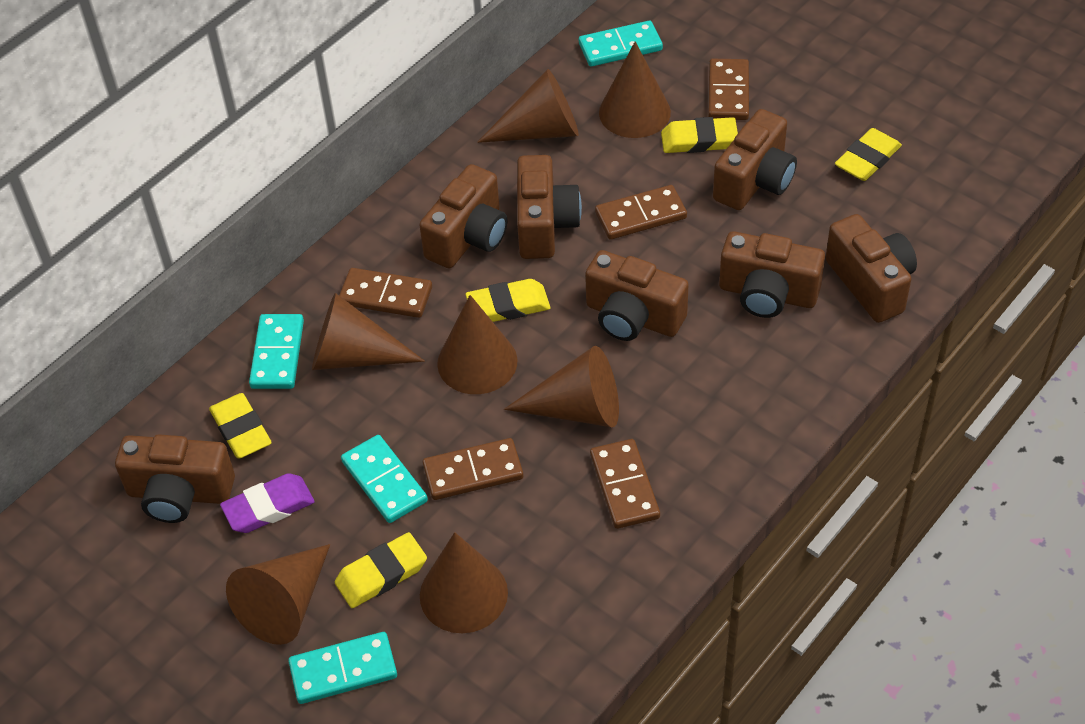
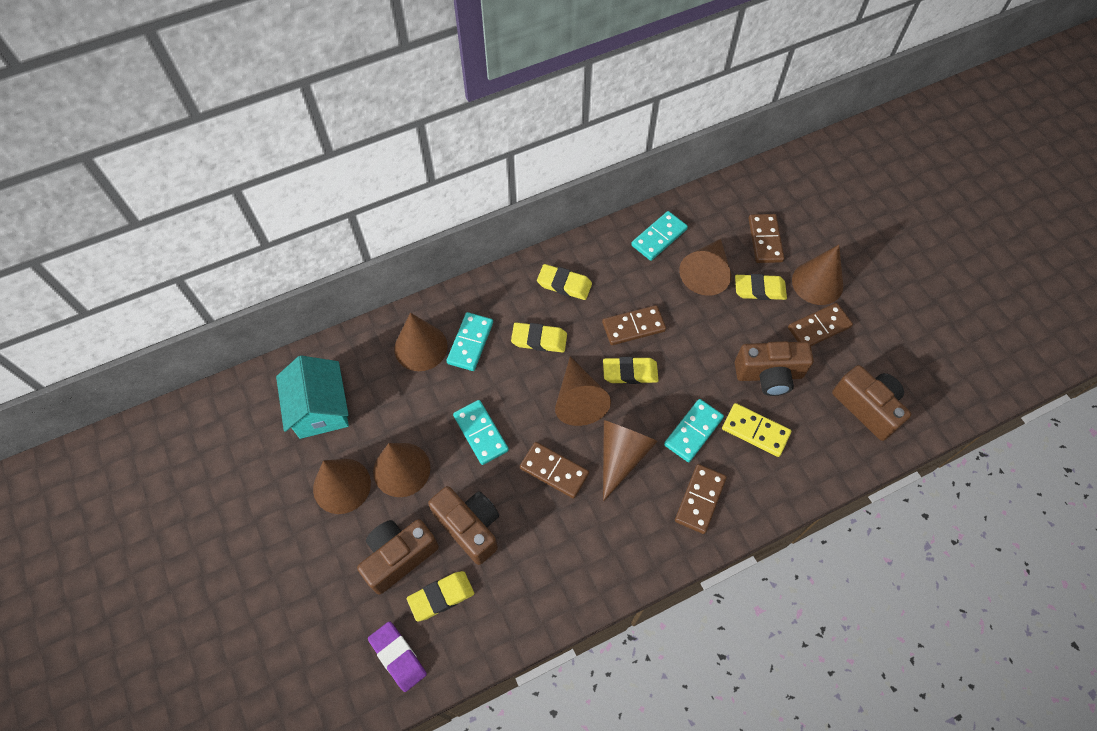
brown camera: [115,434,235,523] [419,164,507,268] [517,155,582,259] [585,250,689,341] [713,109,797,210] [719,231,825,318] [826,214,917,323] = 7 -> [357,519,439,595] [428,486,499,565] [735,341,814,396] [832,365,911,441] = 4
turquoise house: none = 0 -> [276,356,349,439] = 1
yellow domino: none = 0 -> [722,403,791,457] = 1

